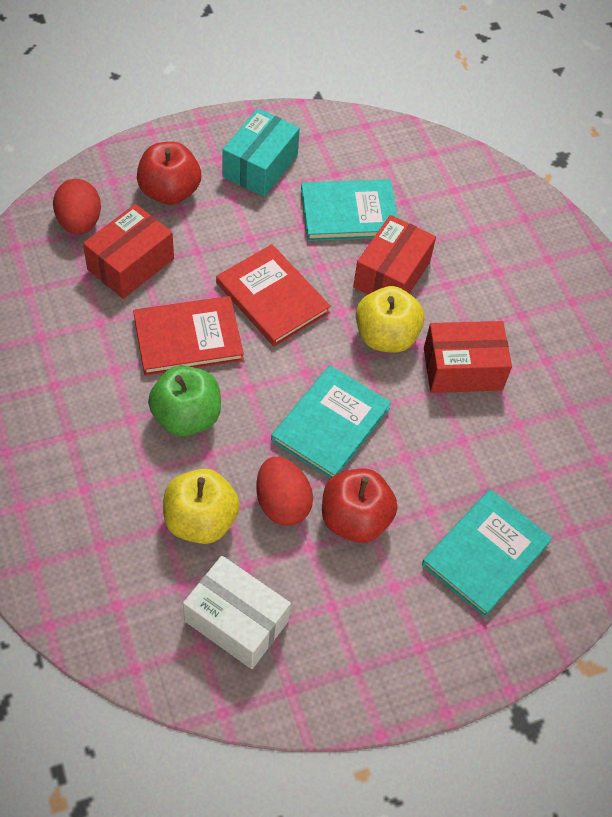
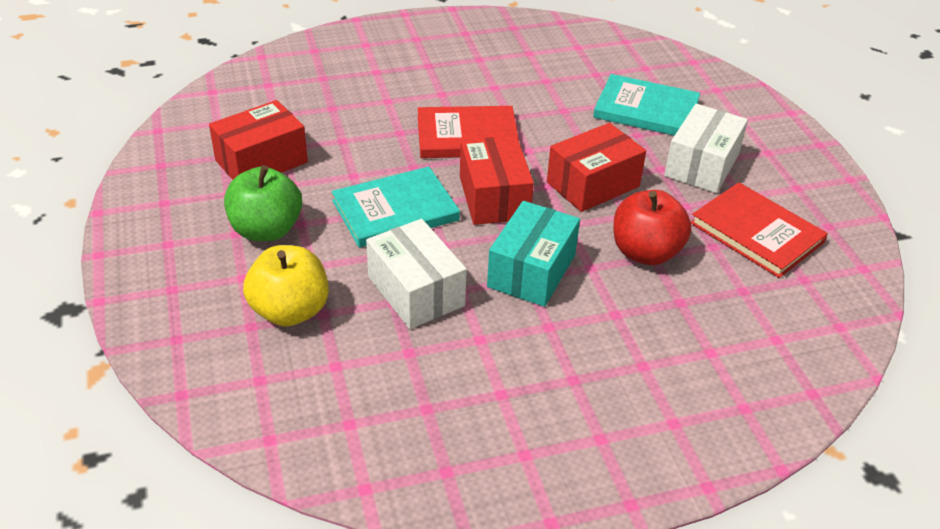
red apple: [137,142,201,205] [322,468,398,543] = 2 -> [613,190,692,265] = 1
red egg: [53,179,101,235] [256,457,313,526] = 2 -> none = 0
turquoise book: [271,365,391,478] [301,179,398,241] [422,489,552,617] = 3 -> [332,167,460,248] [593,74,700,136] = 2
white box: [183,556,291,669] = 1 -> [366,219,467,329] [664,104,748,193] = 2
yellow apple: [163,469,240,544] [356,286,424,352] = 2 -> [243,245,329,327] = 1

